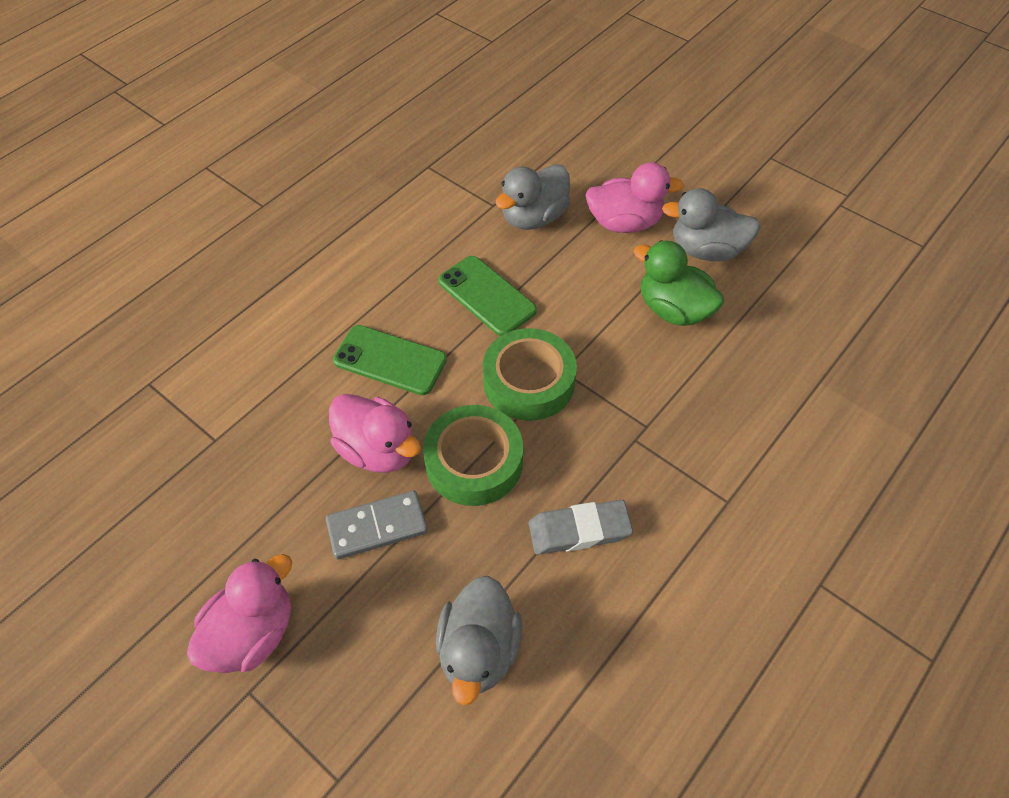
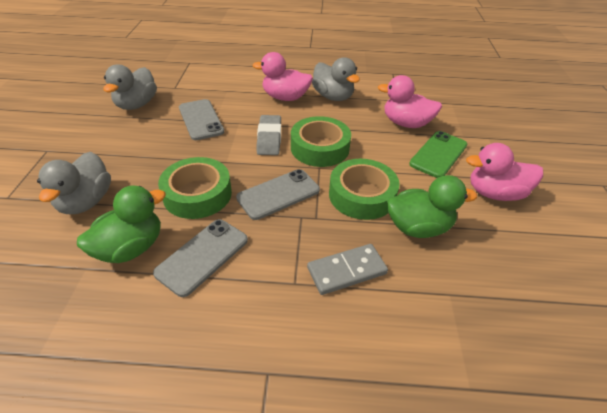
green duck: [633,240,724,326] = 1 -> [77,186,166,263] [387,175,477,238] = 2
green phone: [333,325,447,395] [438,256,537,336] = 2 -> [409,131,467,178] = 1
green tape: [423,405,523,506] [483,328,577,421] = 2 -> [158,157,232,219] [291,116,351,167] [329,159,400,220] = 3
grey phone: none = 0 -> [153,219,248,297] [179,99,224,140] [236,169,320,220] = 3

